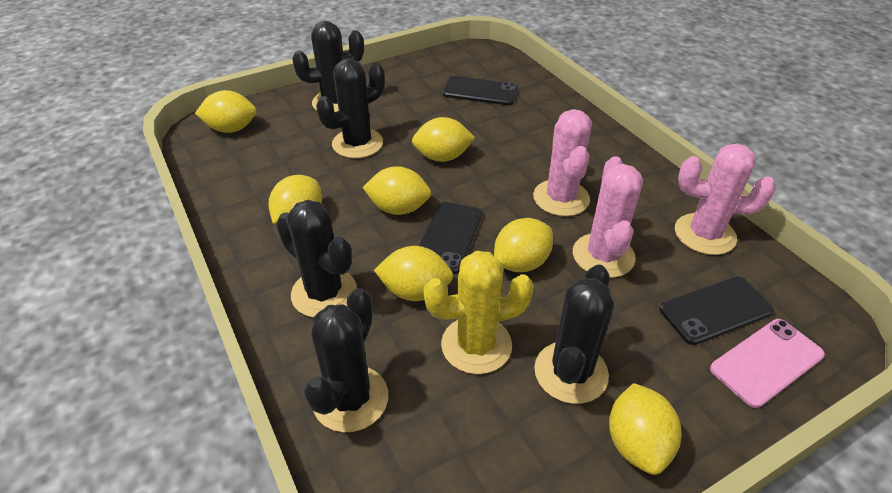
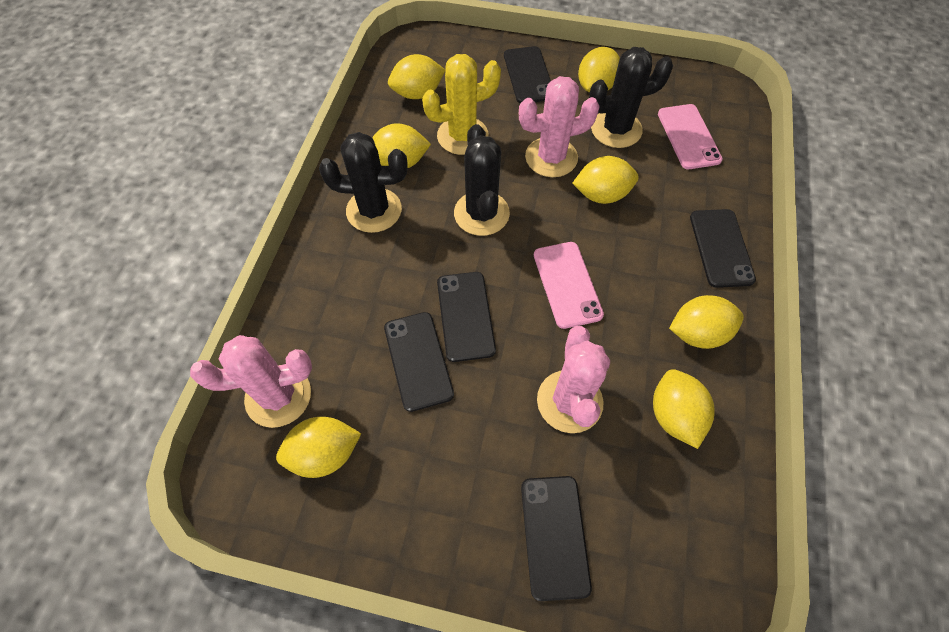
black cactus: [276,200,357,317] [292,21,364,112] [304,288,388,432] [316,59,385,158] [534,265,614,404] = 5 -> [319,132,408,233] [454,124,510,236] [589,47,673,148] = 3
black phone: [419,202,483,274] [443,76,518,105] [660,276,774,345] = 3 -> [384,312,454,412] [437,272,496,362] [504,46,551,104] [521,476,592,601] [690,209,756,288] = 5
pink phone: [710,319,825,408] = 1 -> [534,242,604,329] [658,104,723,169] = 2

